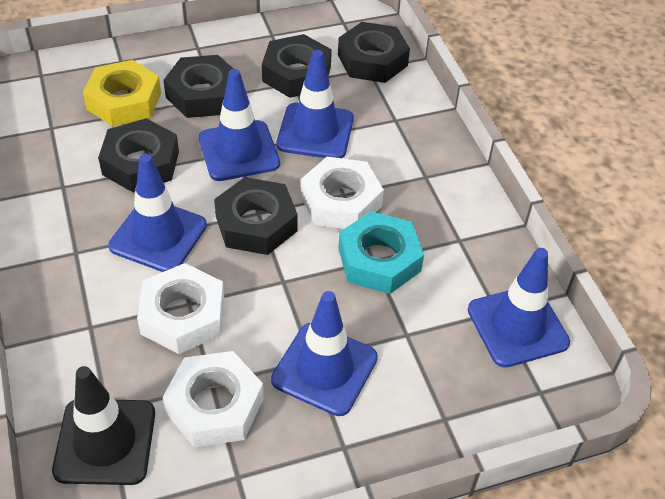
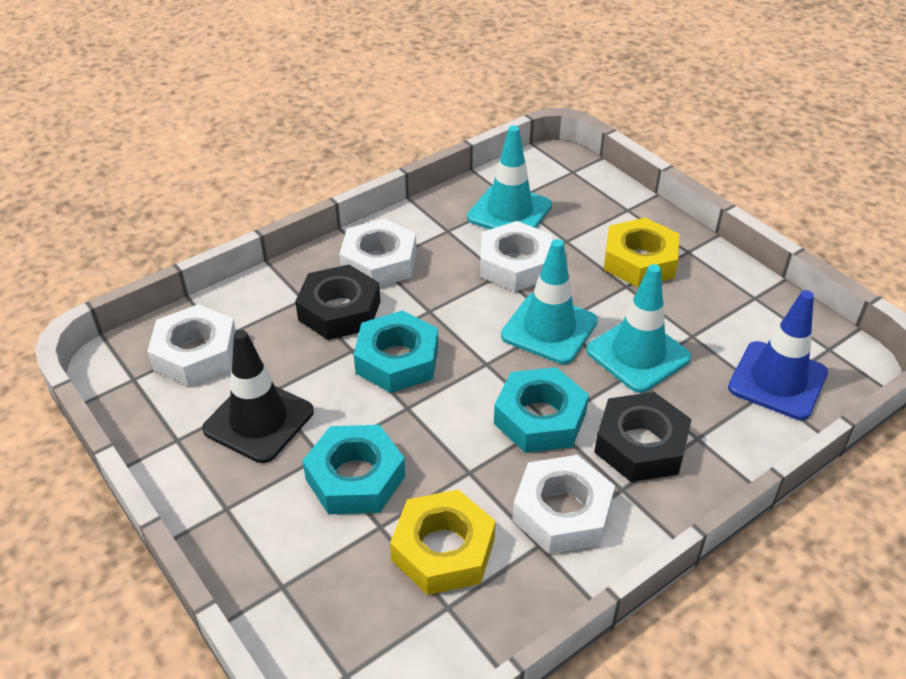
black nut: [98,118,179,192] [163,55,233,118] [214,177,297,255] [262,34,332,98] [338,22,410,83] = 5 -> [295,265,381,340] [594,392,692,482] = 2
blue traffic cone: [108,154,207,272] [199,69,280,181] [271,291,378,416] [276,50,354,158] [468,248,570,368] = 5 -> [728,290,828,420] = 1
turquoise nut: [338,211,424,294] = 1 -> [303,425,405,515] [354,310,438,393] [494,367,589,453] = 3
turquoise traffic cone: none = 0 -> [467,126,552,229] [501,239,598,364] [586,264,691,393] = 3
white nut: [137,263,224,354] [162,351,264,447] [301,157,384,229] = 3 -> [147,304,236,386] [339,218,417,287] [480,221,552,292] [512,455,615,554] = 4
yellow nut: [83,60,161,127] = 1 -> [390,489,496,595] [604,218,679,287] = 2

